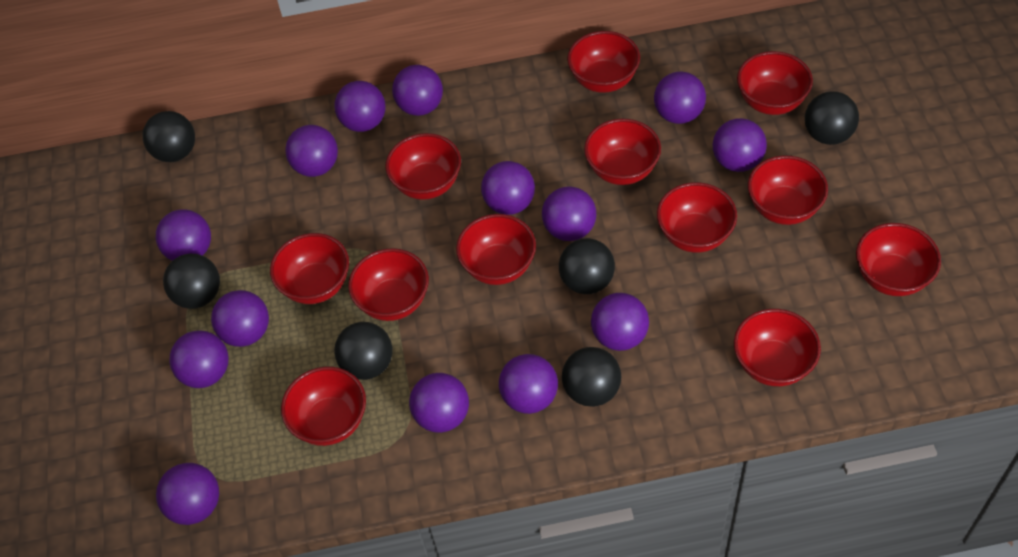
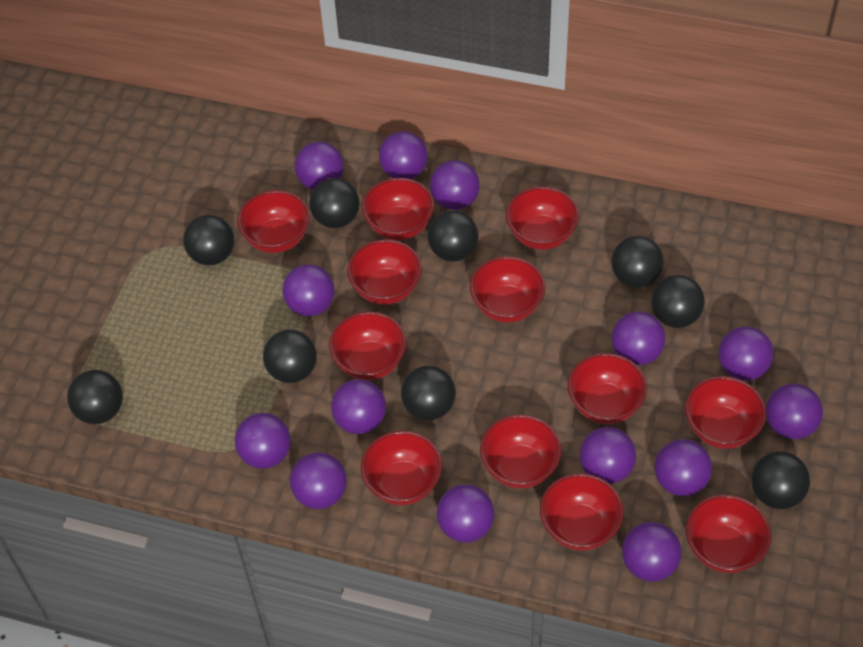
black ball: [142,111,195,162] [163,254,220,309] [334,322,393,380] [559,238,615,294] [562,347,621,407] [805,91,859,145] = 6 -> [67,370,123,424] [183,215,234,266] [263,330,317,383] [309,178,360,228] [401,366,456,420] [427,210,478,262] [611,236,664,288] [651,275,705,328] [751,451,810,509] = 9

